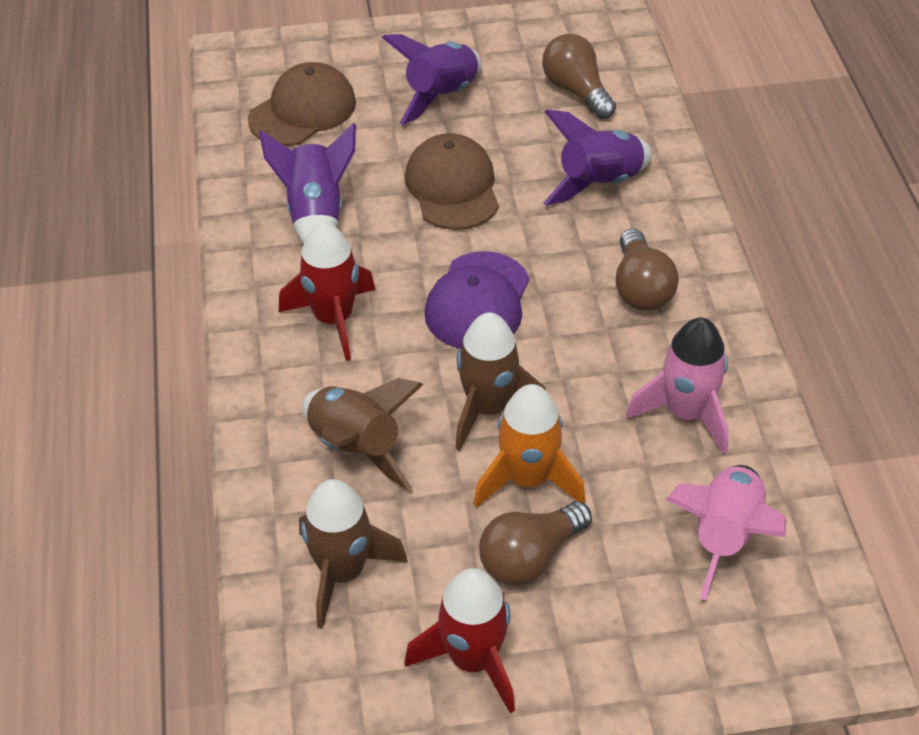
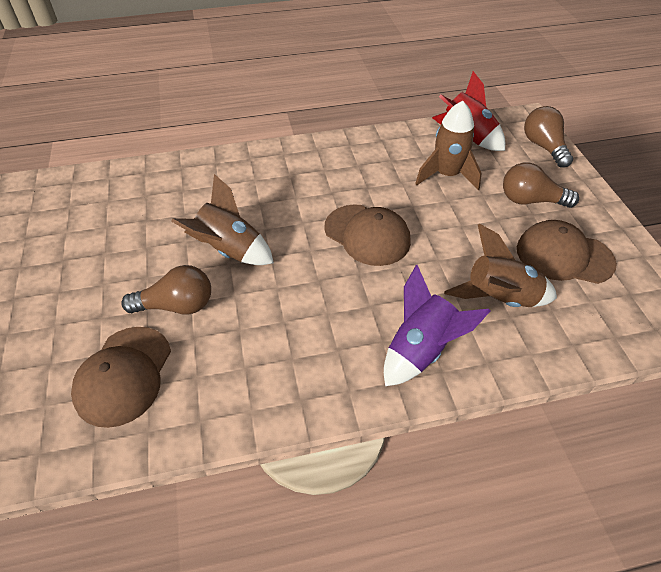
brown cap: [248,62,356,146] [405,133,499,230] = 2 -> [71,327,171,428] [324,204,411,266] [517,220,617,284] = 3
orange rocket: [474,384,586,508] = 1 -> none = 0
pink rocket: [626,317,729,455] [666,465,786,601] = 2 -> none = 0
purple cap: [424,251,529,349] = 1 -> none = 0
purple rocket: [259,123,356,244] [382,34,481,125] [543,109,652,206] = 3 -> [384,265,490,386] = 1
red rocket: [279,222,375,361] [404,568,515,713] = 2 -> [432,71,505,151] = 1

